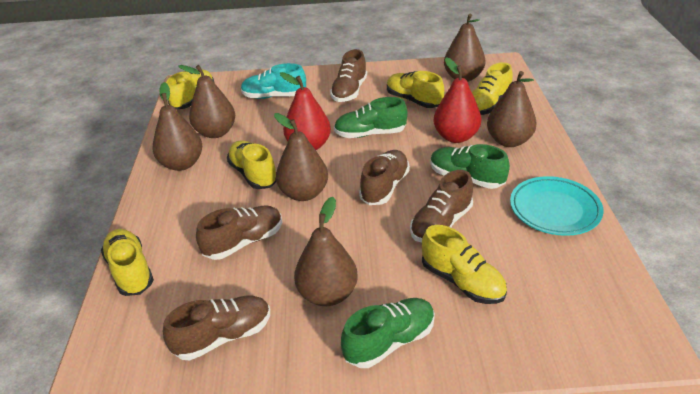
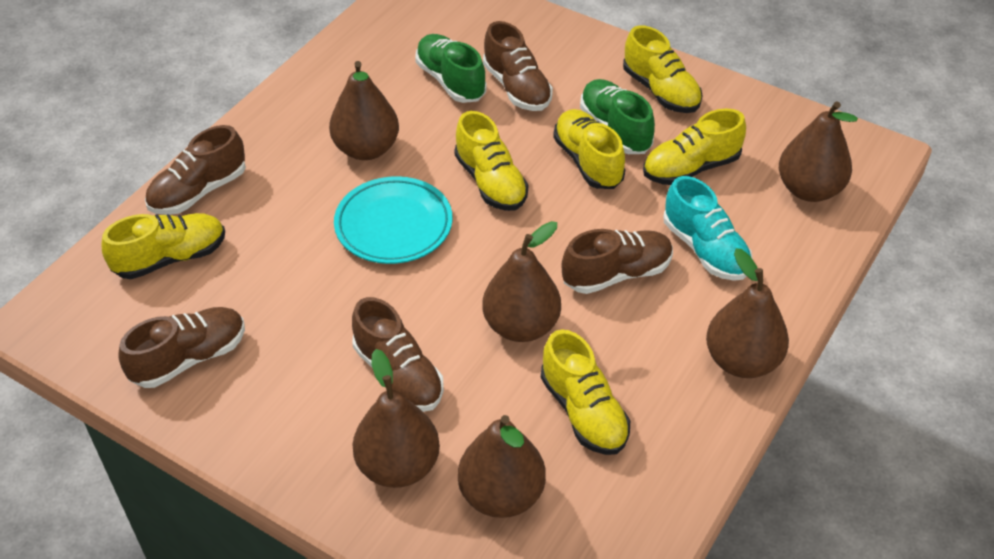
green shoe: [334,97,407,138] [341,298,435,368] [430,144,510,189] = 3 -> [415,34,487,103] [580,79,655,154] = 2
red pear: [280,72,331,150] [433,57,481,143] = 2 -> none = 0

